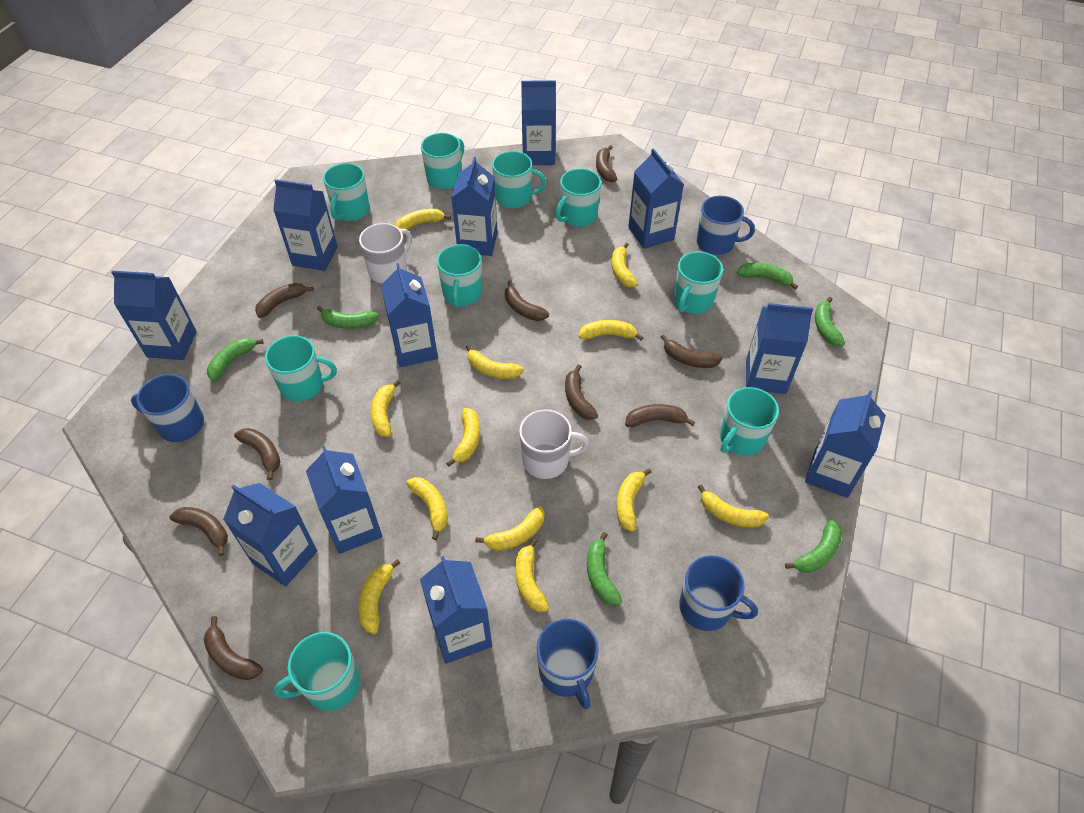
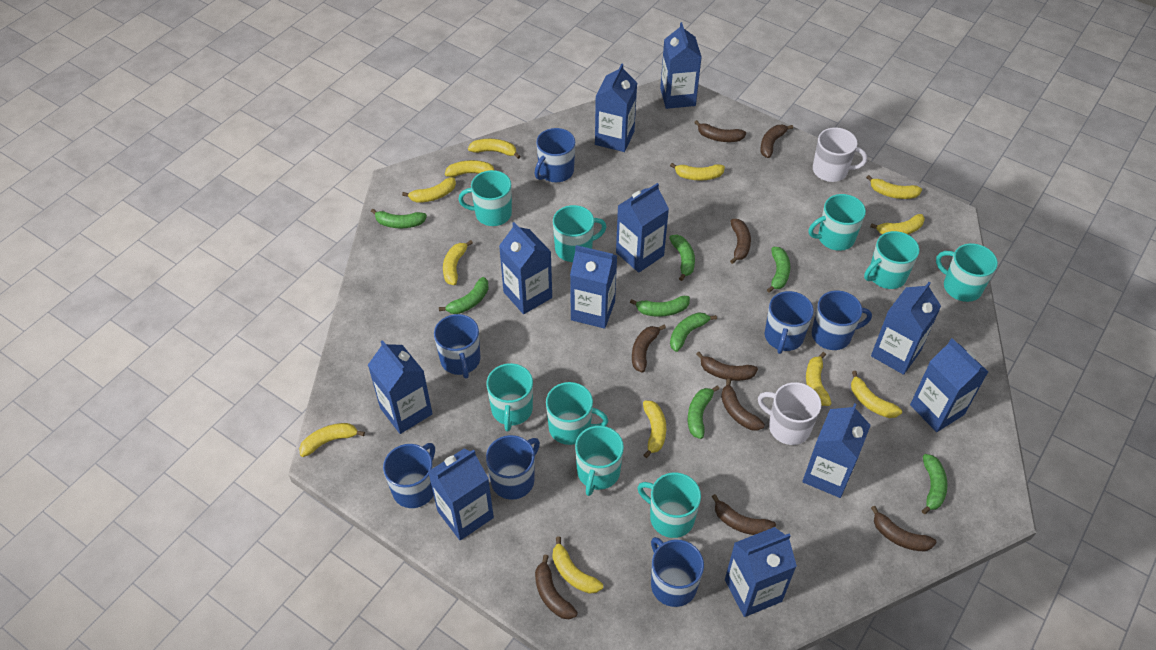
blue mug: [131,374,204,442] [536,619,599,709] [679,555,758,631] [697,196,755,255] = 4 -> [383,443,435,508] [434,314,480,378] [486,435,540,500] [535,128,575,182] [651,537,704,607] [765,291,814,354] [812,290,872,350] = 7
green banana: [207,338,264,381] [317,306,379,329] [587,532,622,605] [737,263,798,289] [785,520,842,573] [815,297,845,346] = 6 -> [371,209,427,228] [439,277,489,314] [630,296,690,317] [669,235,695,281] [670,312,717,352] [688,386,720,439] [767,247,790,293] [922,454,947,514] = 8

